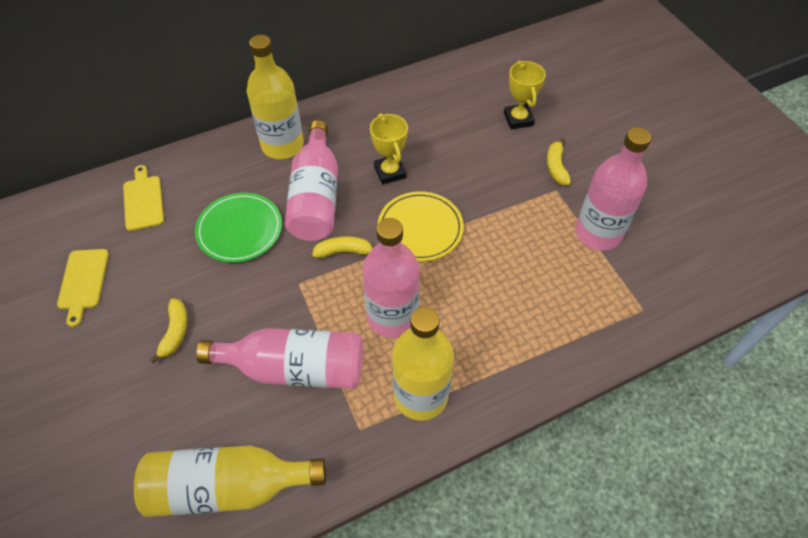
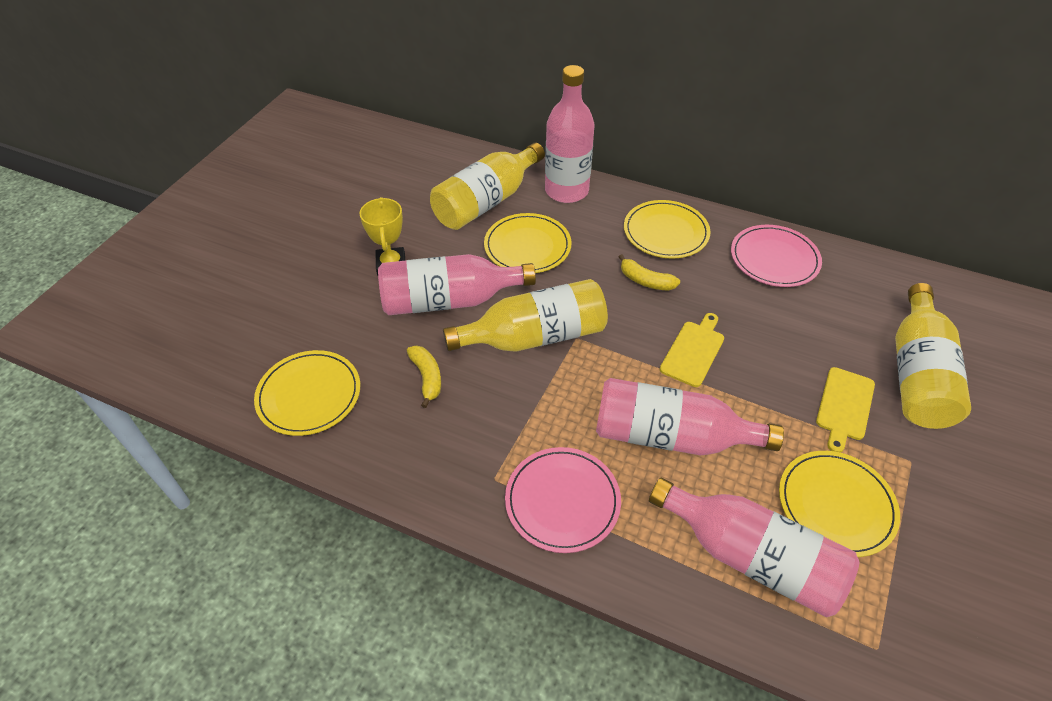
green plate: [195,193,282,263] = 1 -> none = 0
pink plate: none = 0 -> [505,447,621,553] [731,225,822,287] = 2
yellow banana: [150,298,187,363] [312,236,373,258] [547,138,571,185] = 3 -> [407,345,441,408] [619,254,680,291] = 2
yellow plate: [378,191,464,261] = 1 -> [254,350,360,436] [484,213,572,273] [624,200,711,259] [779,451,900,557] = 4
yellow trophy: [370,113,408,185] [504,61,546,129] = 2 -> [359,197,405,276] = 1

